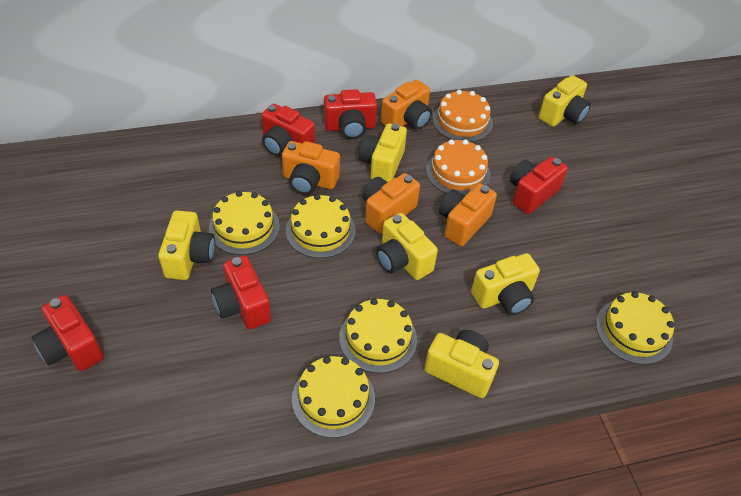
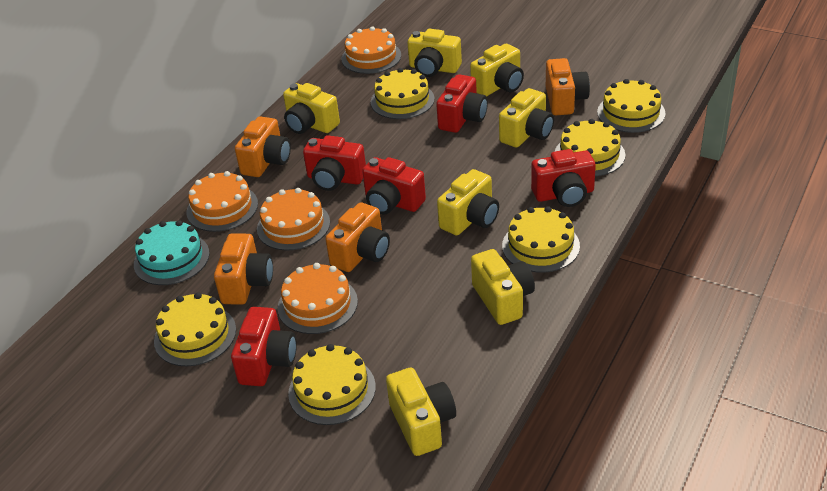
orange cake: [426,139,490,196] [432,90,493,142] = 2 -> [186,171,258,232] [257,188,330,251] [278,263,358,334] [341,26,401,74] = 4
turquoise cake: none = 0 -> [134,220,209,285] = 1
yellow cake: [209,191,280,255] [286,194,356,258] [292,356,375,438] [339,298,417,373] [596,291,674,364] = 5 -> [154,293,236,366] [288,344,376,425] [371,68,435,119] [502,206,580,273] [555,119,625,176] [597,79,666,133] = 6
yellow camera: [158,210,215,280] [359,123,407,182] [376,213,438,280] [424,330,499,398] [471,253,540,315] [539,75,591,127] = 6 -> [283,83,340,134] [386,368,456,456] [407,29,462,77] [437,169,499,235] [470,44,524,96] [471,249,535,325] [499,88,554,148] = 7

